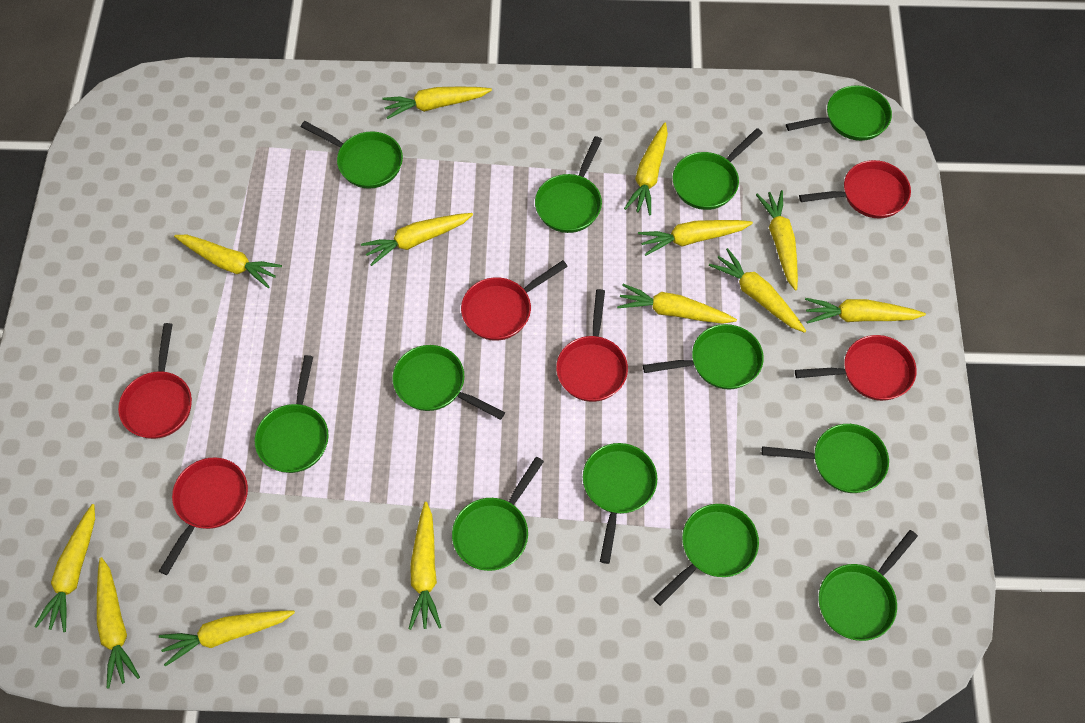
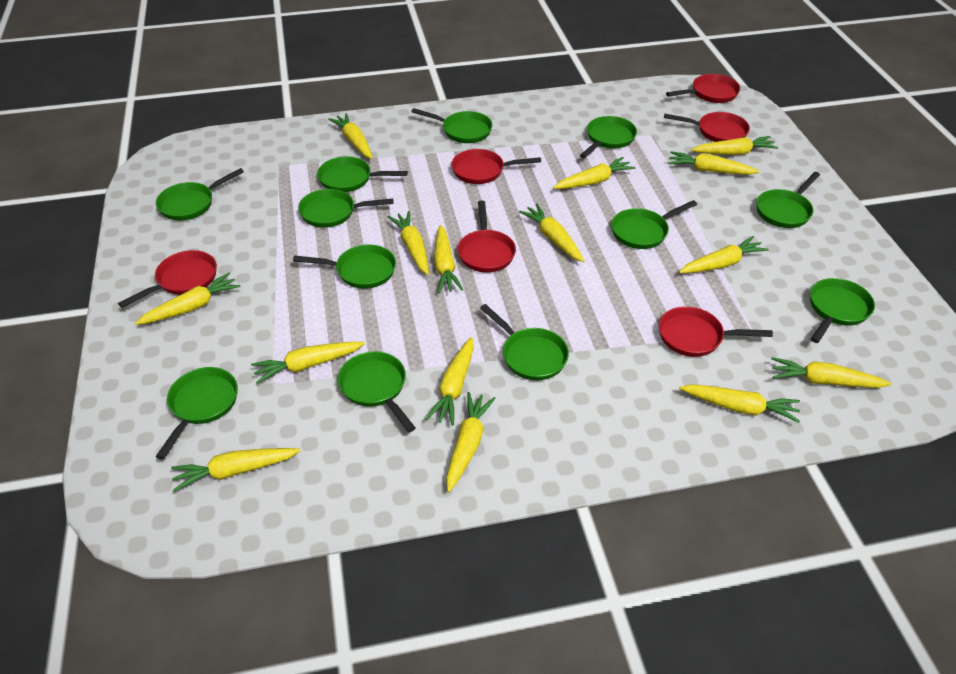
yellow carrot: [34,504,95,632] [97,557,140,688] [159,610,295,667] [174,235,282,288] [361,213,473,266] [382,87,492,119] [409,502,442,630] [617,284,737,324] [624,123,668,216] [638,220,753,256] [709,248,806,333] [756,190,798,291] [805,298,926,324] = 13 -> [135,273,240,325] [171,448,300,492] [251,342,365,384] [328,113,373,159] [388,211,429,275] [426,337,474,426] [434,225,463,293] [446,392,496,492] [519,204,584,262] [553,157,635,189] [668,151,760,175] [679,236,769,273] [679,384,800,423] [691,136,778,155] [771,357,892,388] = 15

